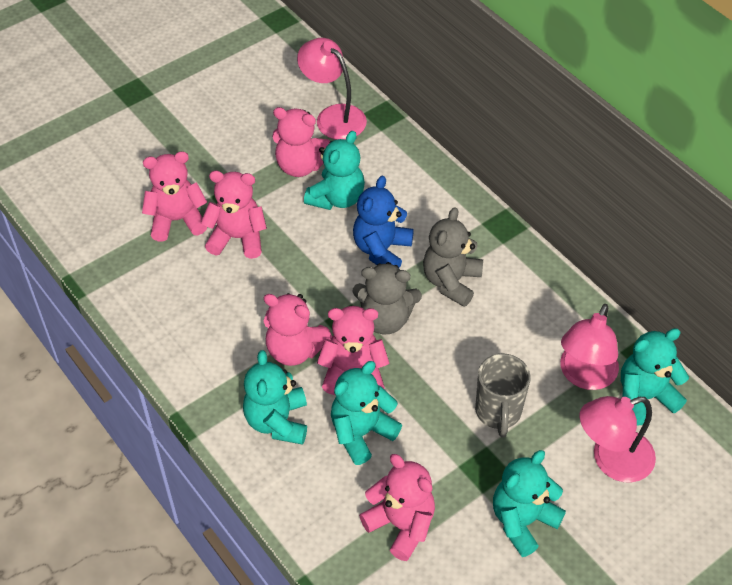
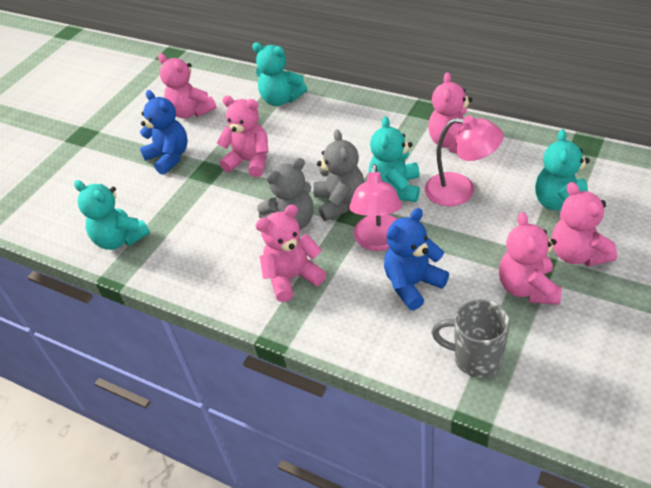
blue teddy bear: [353,176,414,268] = 1 -> [140,90,188,175] [384,208,449,310] = 2
pink lamp: [297,38,367,140] [560,304,619,390] [580,396,656,482] = 3 -> [349,164,402,251] [425,115,504,206] = 2
turquoise teddy bear: [243,350,307,445] [304,131,365,210] [331,361,402,465] [493,450,566,557] [621,328,689,426] = 5 -> [74,180,150,250] [252,42,307,106] [369,116,420,202] [535,129,590,216] = 4

